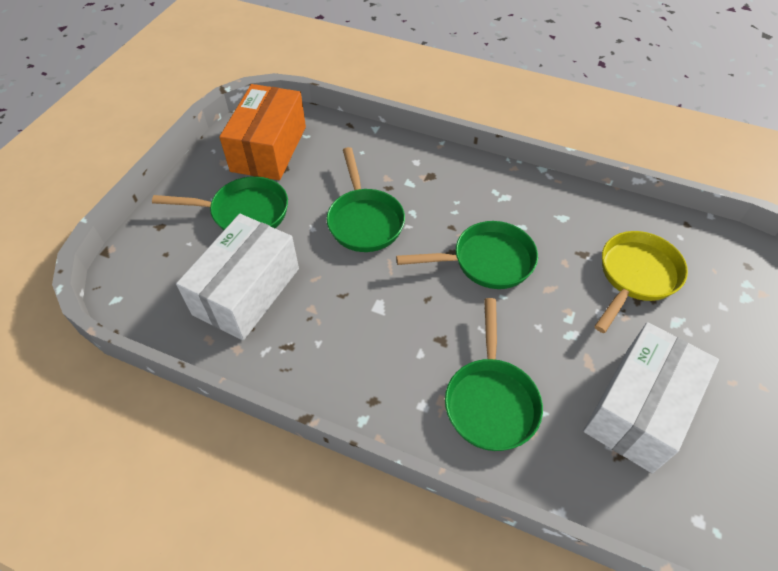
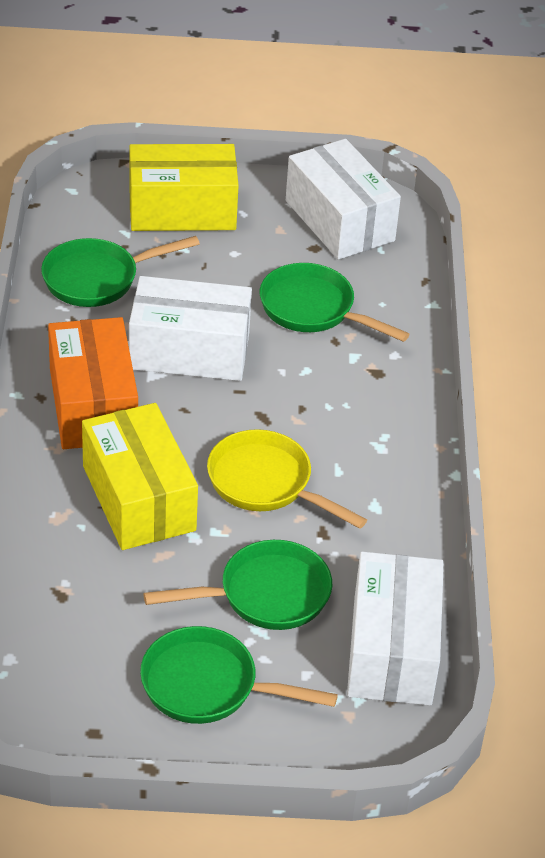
white box: [176,214,299,340] [583,322,719,473] = 2 -> [129,276,252,381] [286,139,401,260] [347,552,444,705] = 3
yellow box: none = 0 -> [82,403,198,550] [129,144,239,231] = 2

